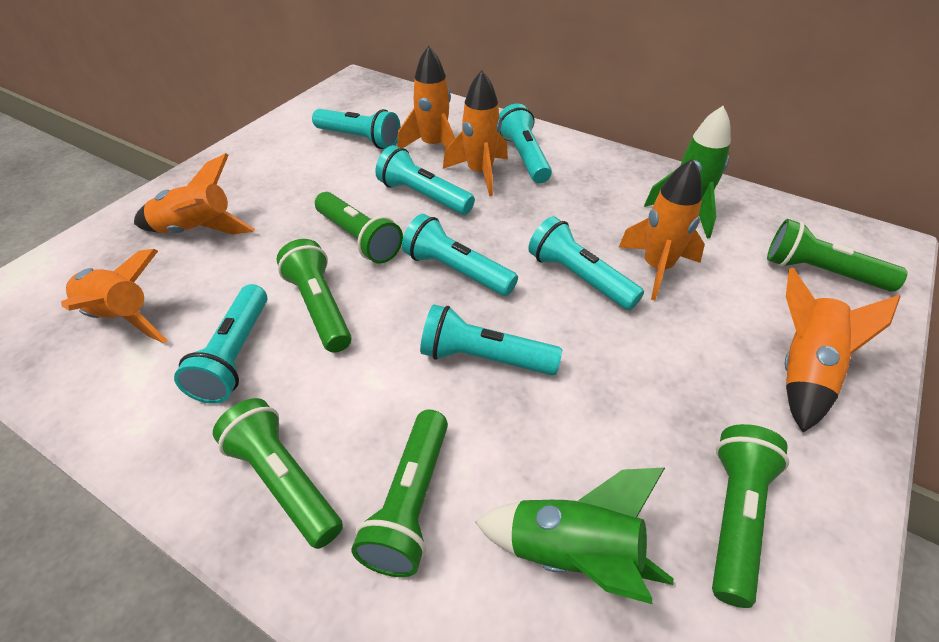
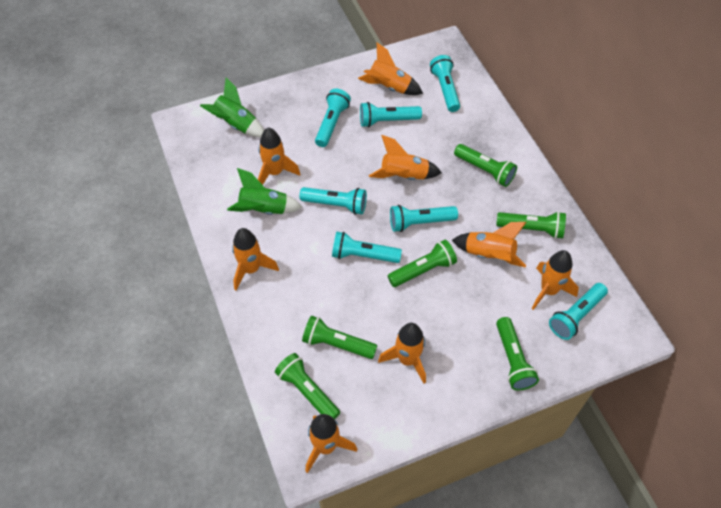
orange rocket: [61,249,168,343] [134,153,255,234] [397,46,455,148] [443,70,508,196] [619,159,705,300] [785,268,900,432] = 6 -> [232,228,279,290] [258,127,300,185] [305,414,357,473] [358,42,423,95] [369,135,442,180] [378,323,426,383] [452,222,526,268] [531,250,579,310] = 8

